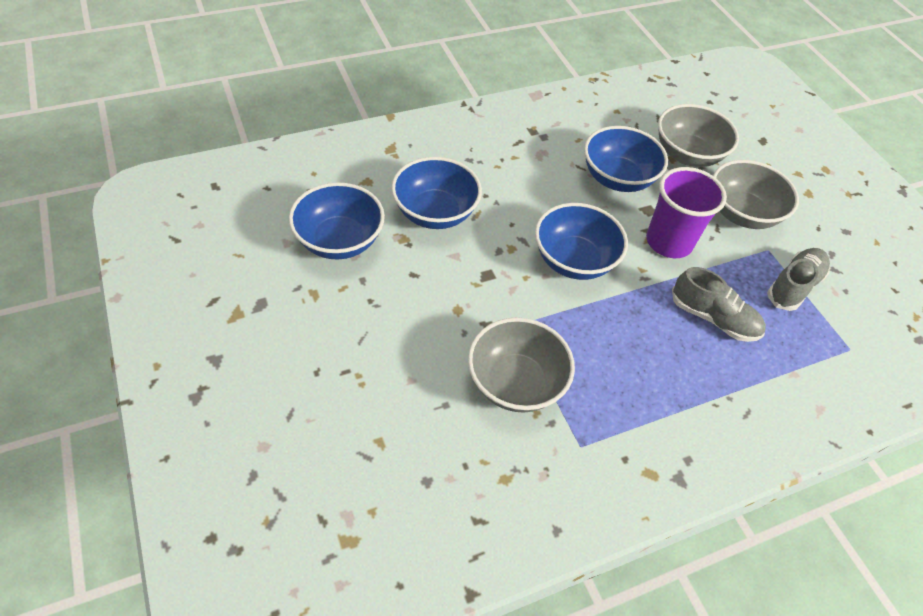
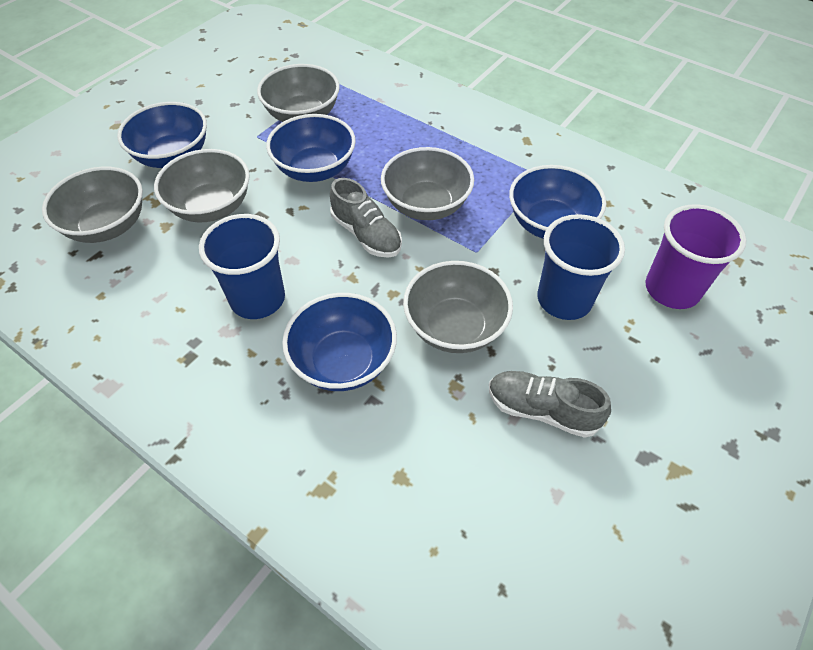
blue cup: none = 0 -> [199,214,285,319] [537,214,625,320] = 2
grey bowl: [468,317,575,413] [658,104,739,167] [713,160,799,229] = 3 -> [42,167,143,243] [154,149,250,222] [257,64,340,122] [381,147,474,220] [403,261,513,353] = 5

